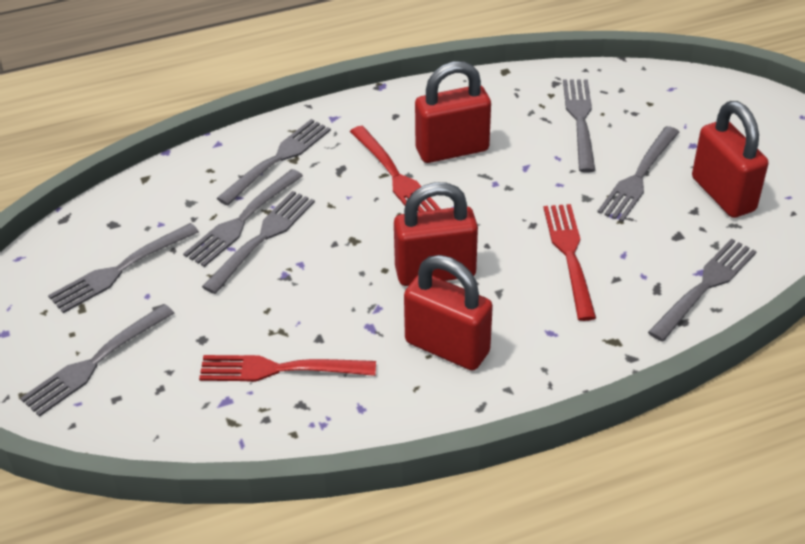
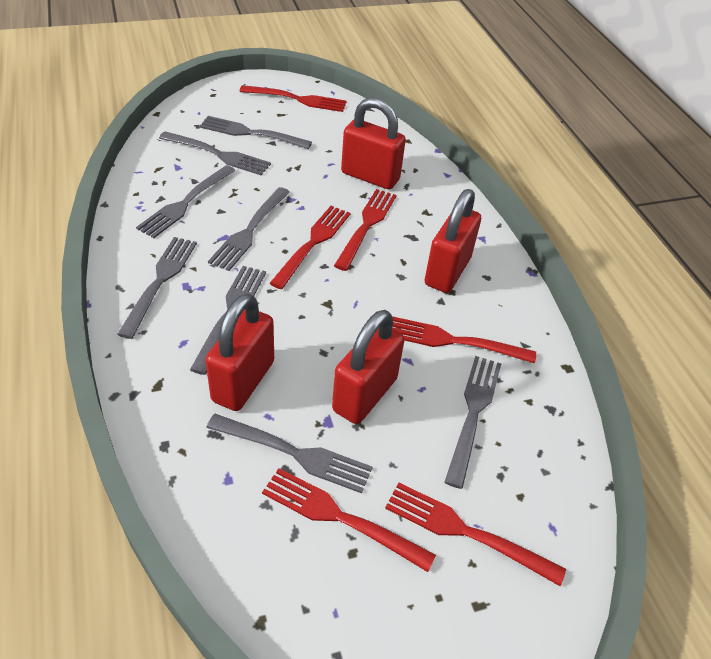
red fork: [199,355,376,381] [350,126,441,212] [543,204,596,321] = 3 -> [239,85,347,112] [262,468,436,572] [269,206,350,289] [334,189,396,271] [385,482,566,586] [392,316,536,364] = 6

